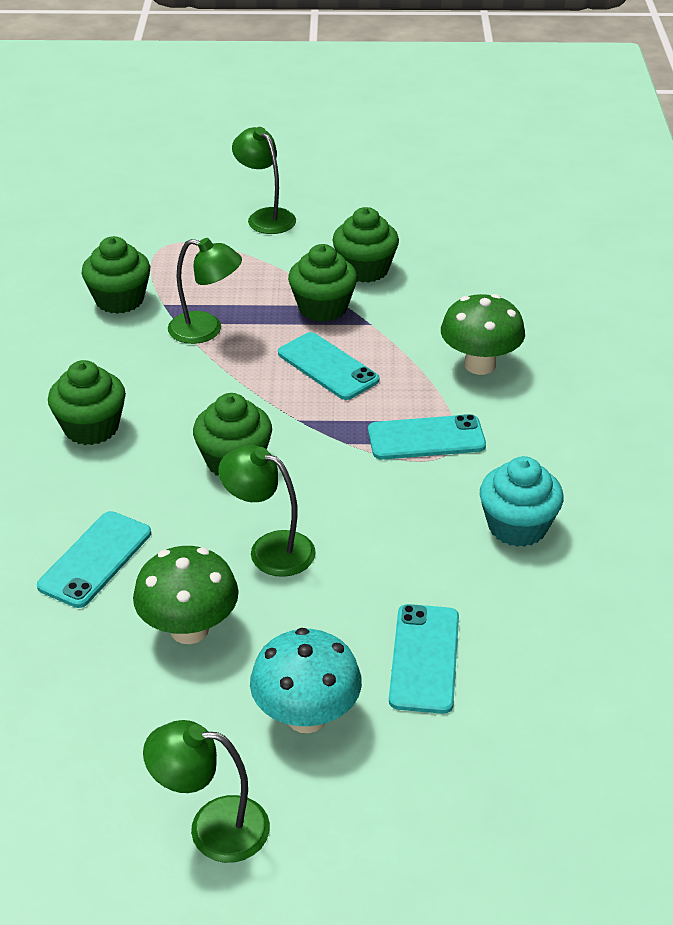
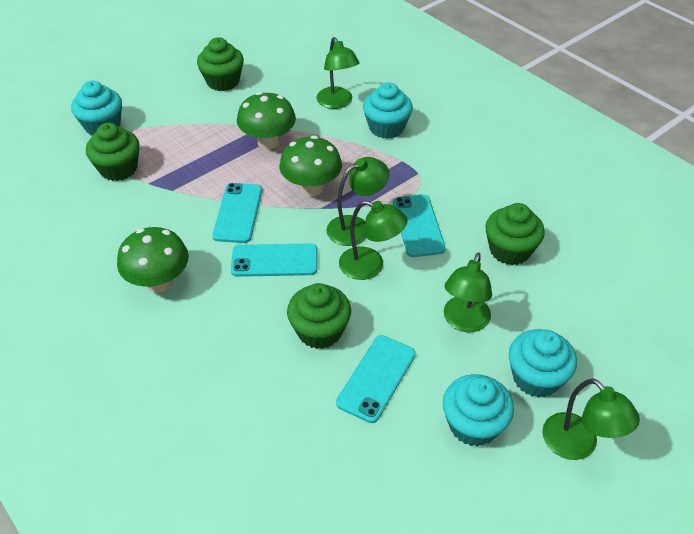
green cupcake: [48,360,126,445] [81,236,150,314] [193,393,272,476] [288,244,357,322] [332,207,399,283] = 5 -> [86,123,140,181] [197,37,244,91] [287,283,351,349] [485,203,545,265] = 4
green lamp: [143,720,270,863] [168,238,242,344] [219,445,316,577] [232,127,296,234] = 4 -> [316,37,359,109] [326,157,389,246] [339,200,408,280] [444,252,492,332] [542,378,640,460] = 5
green mushroom: [133,546,239,644] [441,294,525,375] = 2 -> [117,227,189,293] [237,92,296,149] [280,136,342,196] = 3
turquoise cupcake: [480,456,564,547] = 1 -> [71,81,122,135] [363,82,413,139] [443,374,514,447] [509,329,577,398] = 4
turquoise mushroom: [250,628,362,733] = 1 -> none = 0

